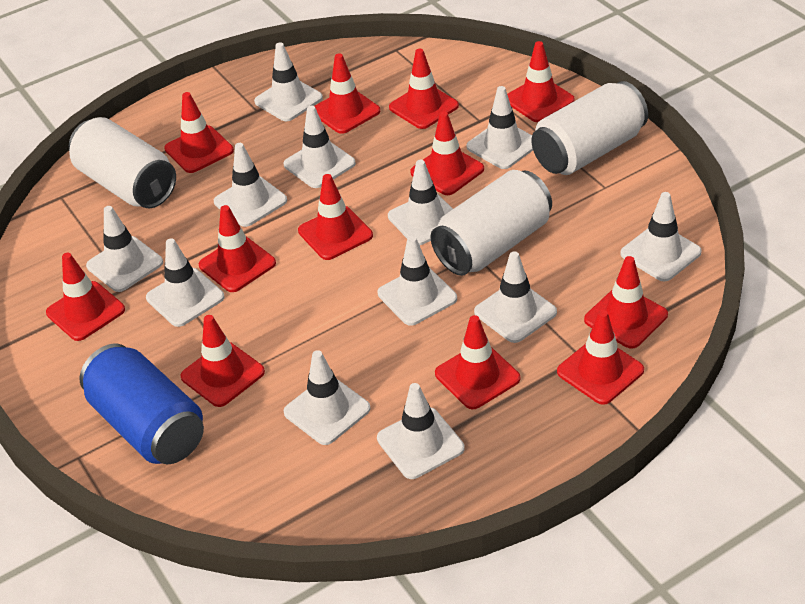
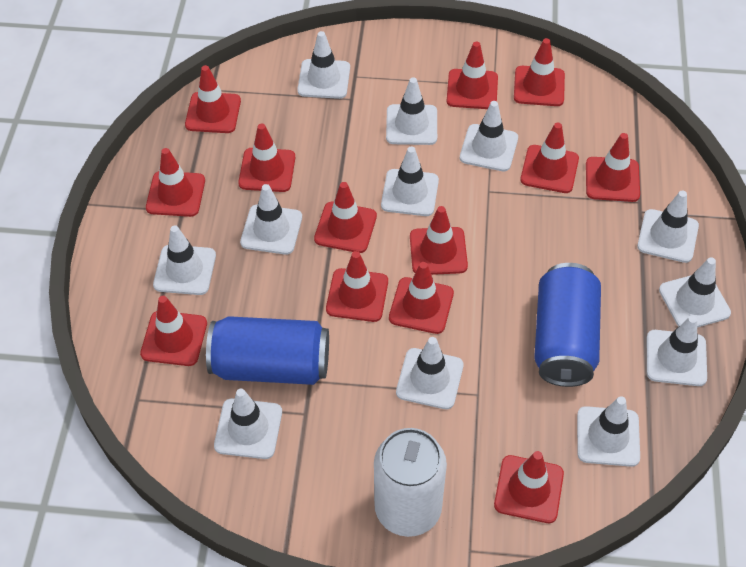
blue can: [79,344,204,464] = 1 -> [206,316,329,385] [534,263,601,387] = 2
red traffic cone: [46,253,125,341] [164,92,234,173] [181,315,265,407] [199,205,276,292] [298,174,373,260] [315,53,381,134] [389,49,459,129] [410,111,484,195] [435,315,520,409] [507,41,575,122] [557,310,644,405] [584,256,668,349] = 12 -> [140,296,207,366] [146,148,205,217] [185,65,241,133] [238,124,295,192] [314,182,377,253] [326,251,388,322] [389,262,454,334] [410,206,468,275] [447,42,498,109] [494,451,564,523] [514,38,565,106] [520,122,579,193] [586,133,640,202] = 13
white can: [69,117,176,208] [430,170,552,276] [532,81,648,175] = 3 -> [374,428,447,537] = 1

